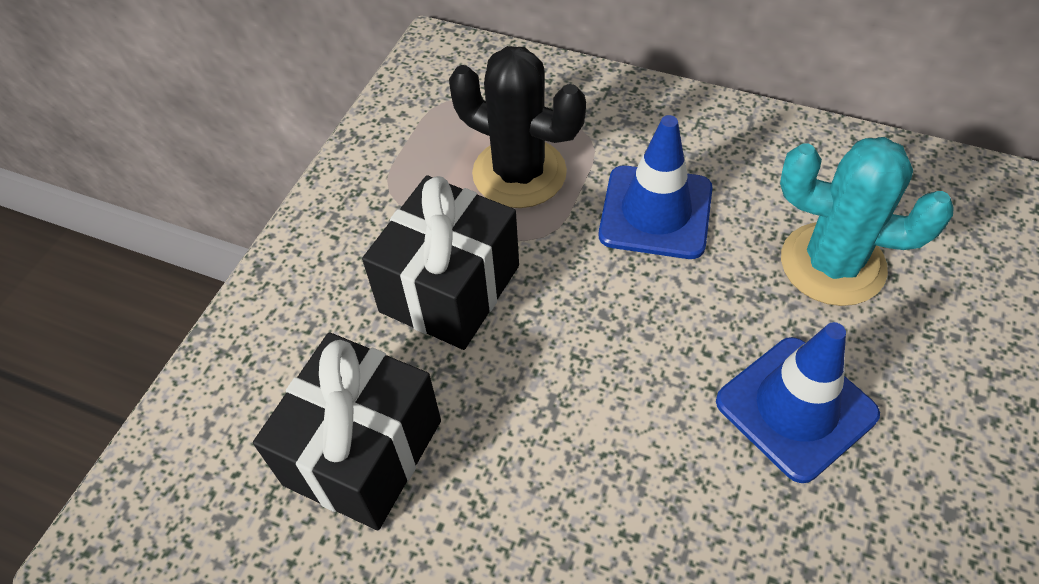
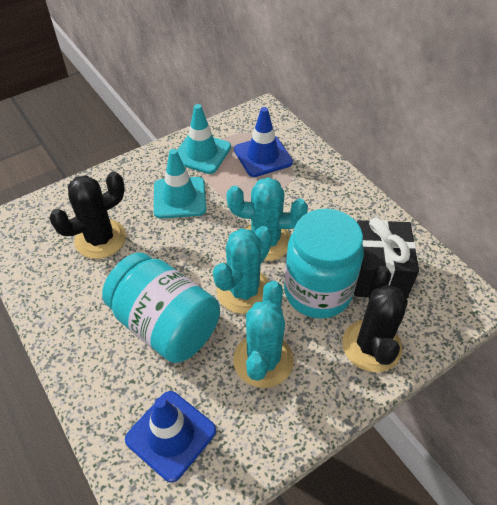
black cactus: [449,46,586,208] = 1 -> [49,172,126,259] [342,266,408,372] = 2
black gift: [253,332,441,530] [362,175,519,350] = 2 -> [354,218,419,299] = 1
turquoise cactus: [780,137,954,306] = 1 -> [213,226,272,314] [226,177,308,261] [233,281,294,388] = 3
turquoise jar: none = 0 -> [102,253,220,363] [284,209,364,319] = 2
turquoise traffic cone: none = 0 -> [154,149,206,219] [177,104,231,174] = 2

